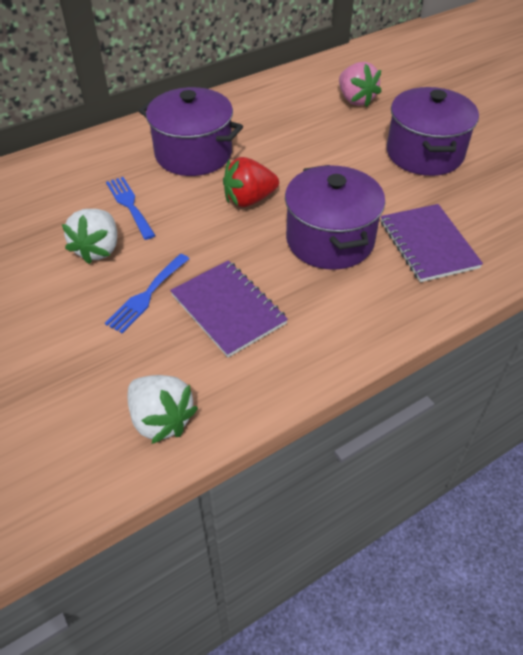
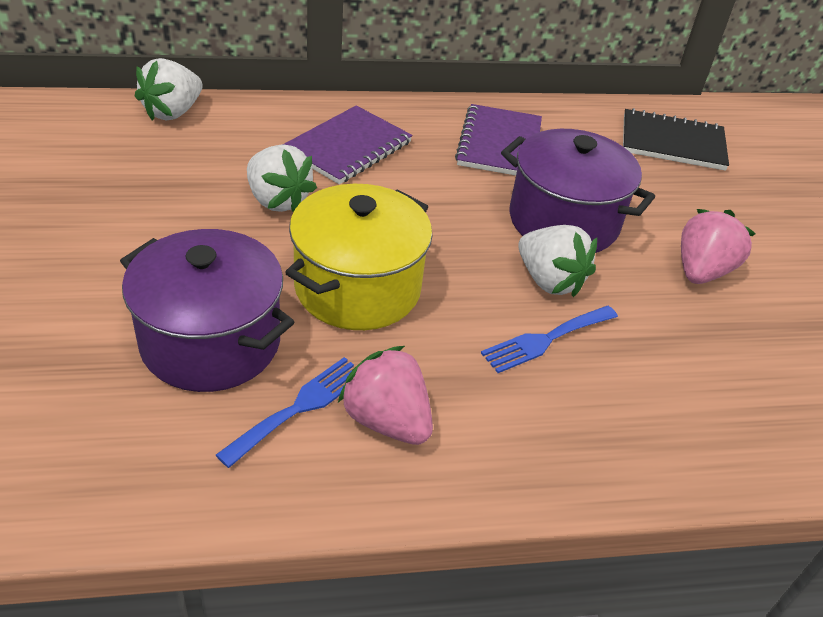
black notebook: none = 0 -> [623,108,729,171] = 1
pink strawberry: [339,62,382,107] = 1 -> [338,346,433,445] [681,209,756,284] = 2
purple pot: [139,87,243,176] [285,165,385,270] [387,87,479,176] = 3 -> [120,229,294,392] [501,129,655,253] = 2
red strawberry: [223,157,279,207] = 1 -> none = 0
white strawberry: [62,209,117,264] [128,375,198,444] = 2 -> [135,58,203,121] [247,144,317,212] [518,225,597,297] = 3
yellow pot: none = 0 -> [285,184,433,330] = 1

